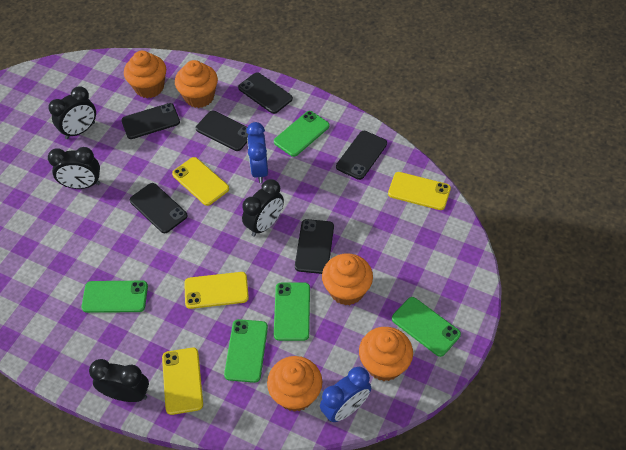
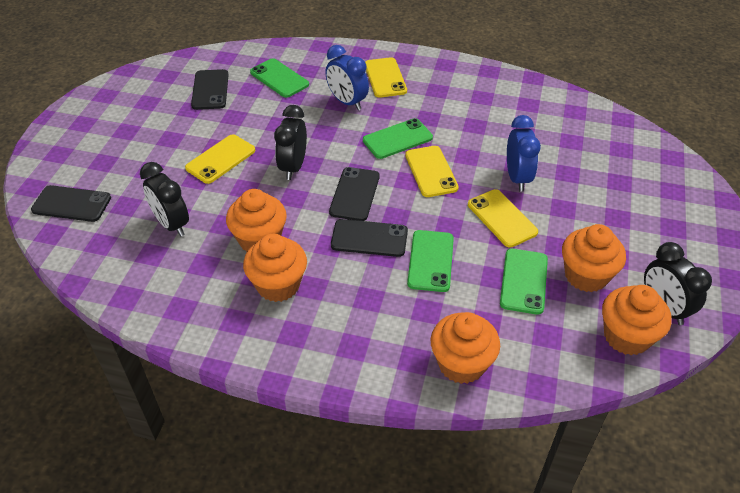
black clock: [48,86,96,139] [48,147,100,189] [89,359,149,402] [242,179,284,237] = 4 -> [140,162,189,237] [274,105,307,180] [644,242,712,325] = 3
black phone: [121,103,180,139] [130,183,187,233] [196,111,248,151] [238,72,293,114] [295,219,334,274] [336,131,387,180] = 6 -> [31,185,111,222] [191,69,229,110] [329,167,380,221] [331,219,408,257] = 4
green phone: [81,281,148,313] [224,319,268,383] [274,111,330,157] [274,282,310,341] [392,297,461,357] = 5 -> [250,58,309,98] [363,118,433,159] [407,230,454,292] [500,249,548,315] = 4

